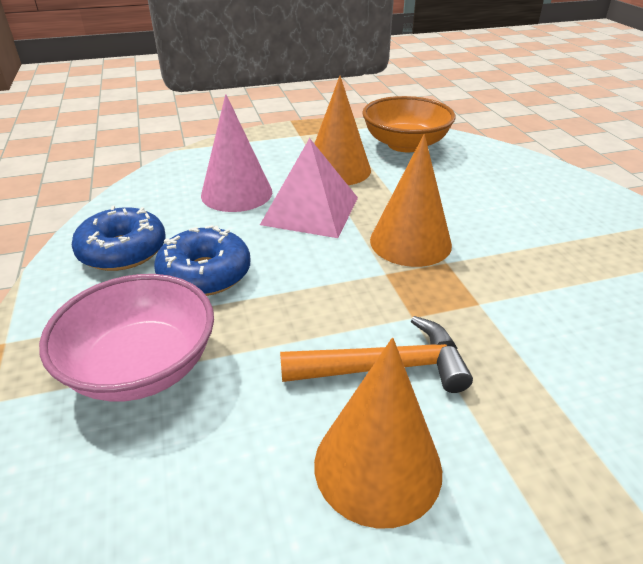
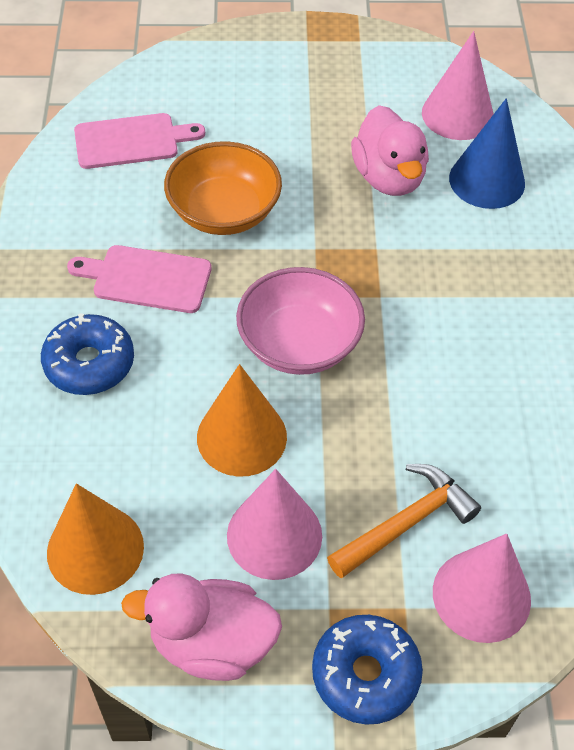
blue cone: none = 0 -> [449,98,525,209] = 1
orange cone: [314,76,371,185] [314,338,442,529] [370,134,452,267] = 3 -> [47,484,144,595] [197,364,287,477] = 2
pink cone: [201,94,272,212] = 1 -> [227,469,322,580] [422,31,493,140] [433,533,531,643] = 3
pink cutting board: none = 0 -> [67,245,212,313] [74,113,205,169] = 2
pink duck: none = 0 -> [121,573,282,681] [351,105,429,196] = 2
pink pyramid: [260,138,358,238] = 1 -> none = 0

